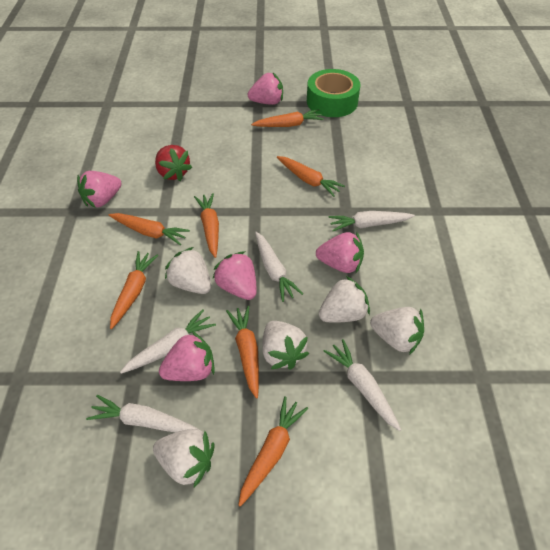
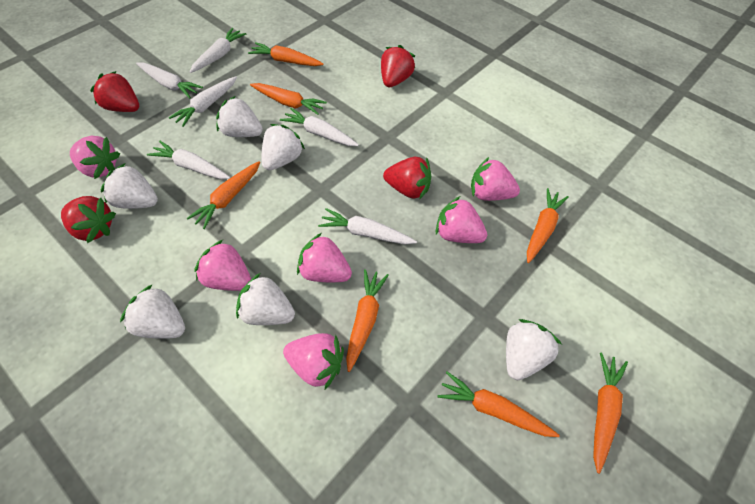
green tape: [307,69,361,117] = 1 -> none = 0
pink strawberry: [77,171,122,208] [159,331,215,381] [213,251,257,300] [248,73,283,105] [316,232,364,273] = 5 -> [70,136,120,179] [194,240,251,291] [283,333,344,389] [297,233,352,282] [436,196,487,243] [471,157,520,201] = 6
red strawberry: [155,145,192,181] = 1 -> [61,196,116,243] [90,71,139,112] [381,45,415,87] [383,157,431,200] = 4
white carrot: [86,395,199,432] [120,309,216,374] [255,232,303,302] [324,339,401,431] [328,211,415,231] = 5 -> [136,63,203,99] [147,141,230,179] [169,77,237,127] [190,28,246,73] [280,108,359,146] [318,208,417,244] = 6
white strawberry: [153,429,215,488] [165,247,211,294] [262,321,309,369] [319,276,370,323] [370,307,424,355] = 5 -> [101,163,158,209] [120,284,185,339] [216,96,263,137] [236,273,295,325] [262,124,305,170] [506,319,562,380] = 6

